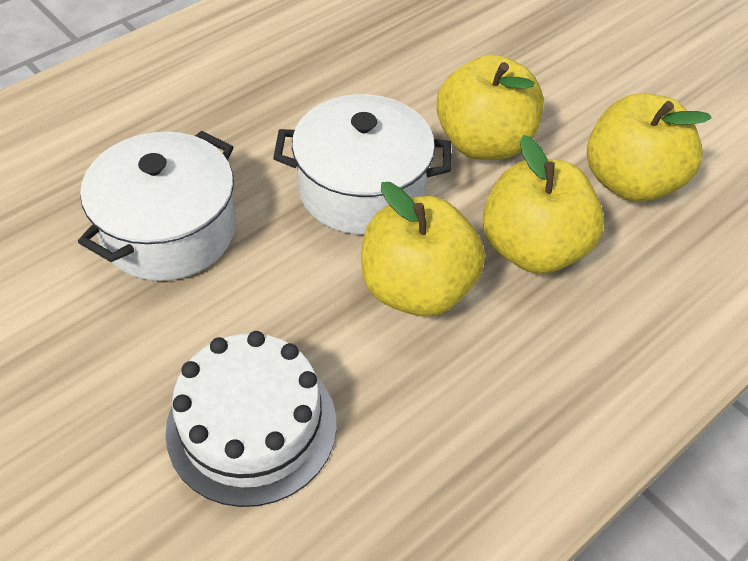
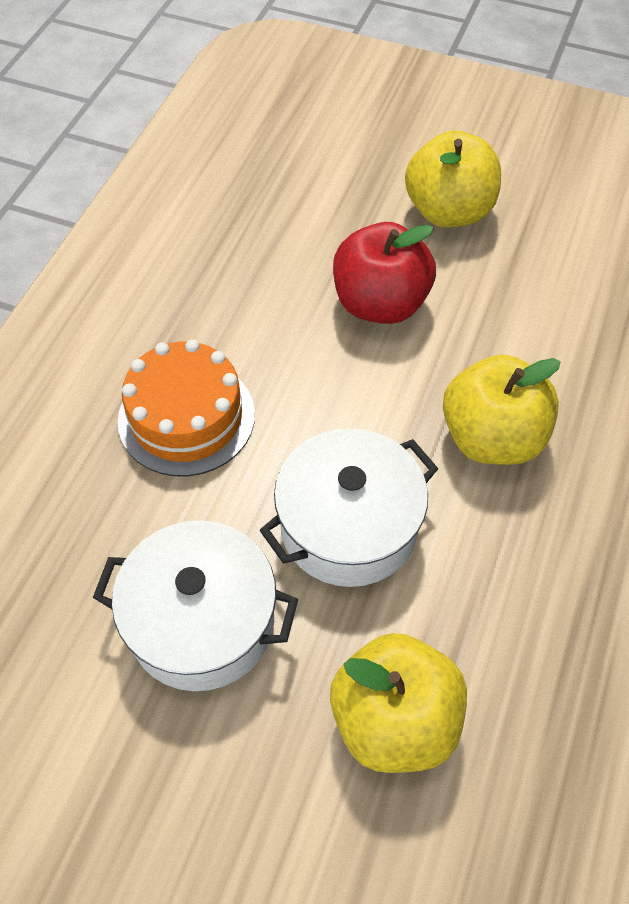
orange cake: none = 0 -> [118,339,255,476] = 1
red apple: none = 0 -> [333,222,436,324] = 1
white cake: [165,331,337,507] = 1 -> none = 0
yellow apple: [361,182,485,317] [436,54,543,160] [483,135,604,274] [587,93,712,202] = 4 -> [330,633,467,773] [405,131,501,227] [443,355,561,465] = 3

